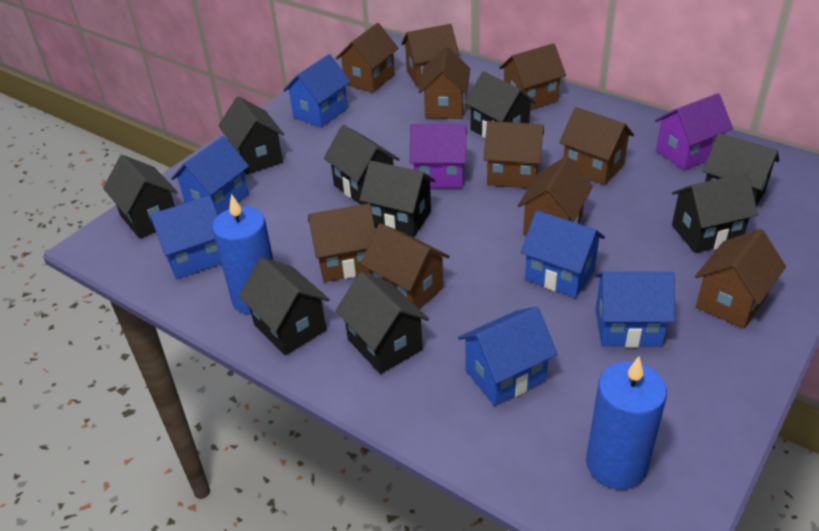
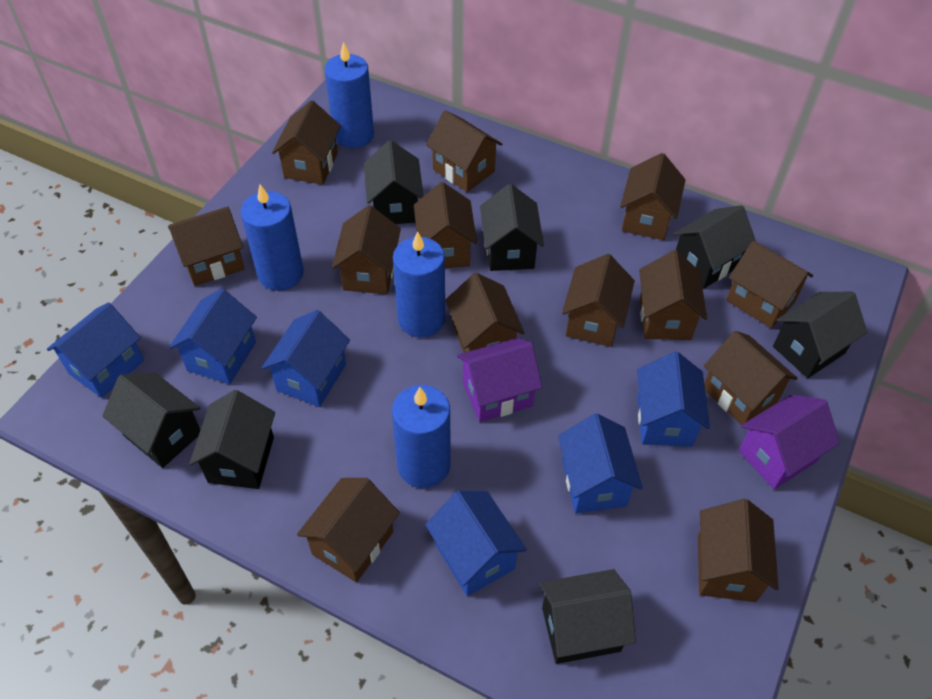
black house: [103,155,178,239] [218,96,284,175] [239,257,330,355] [324,125,400,205] [335,272,429,374] [359,160,436,238] [465,71,536,138] [672,173,758,253] [703,133,779,206] = 9 -> [102,372,200,468] [189,390,275,489] [364,140,424,224] [480,184,544,271] [540,569,636,664] [673,205,756,289] [773,292,867,378] = 7
blue candle: [212,194,274,315] [586,356,667,490] = 2 -> [241,184,304,291] [325,42,374,148] [392,385,451,488] [393,231,445,337] = 4
brown house: [308,203,376,282] [336,23,399,93] [361,223,450,309] [401,24,459,87] [419,47,470,119] [484,121,544,188] [499,43,566,110] [518,156,593,236] [559,107,634,185] [695,229,786,329] = 10 -> [168,207,245,286] [272,100,341,185] [297,478,400,582] [332,205,401,294] [414,182,477,268] [426,110,502,192] [445,273,525,353] [562,254,635,347] [620,153,685,240] [639,250,707,340] [698,499,779,602] [704,331,798,425] [726,240,813,328] = 13

